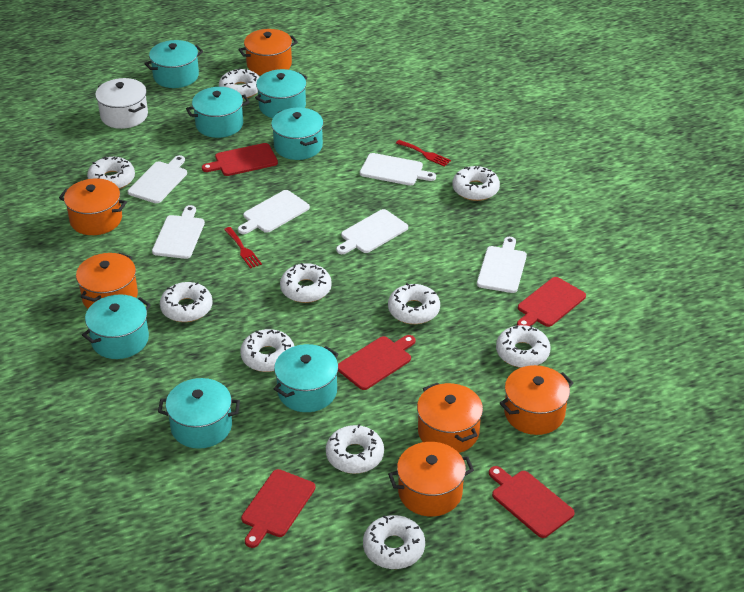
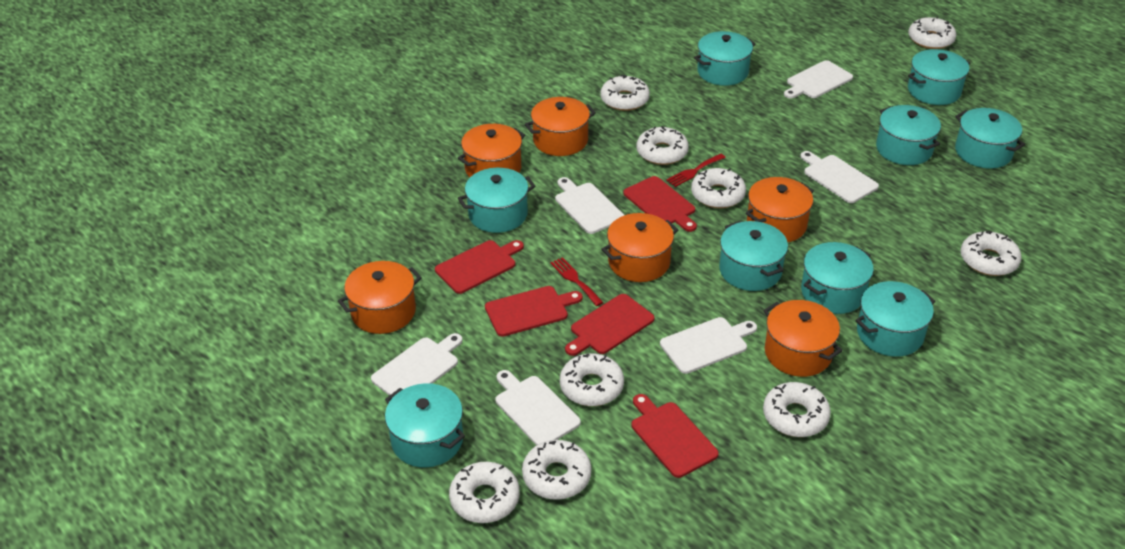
turquoise pot: [82,294,151,359] [144,40,203,88] [158,378,240,449] [186,87,250,138] [255,69,308,118] [271,108,323,160] [274,344,338,412] = 7 -> [385,383,465,468] [458,168,536,233] [694,31,756,86] [719,221,788,291] [801,242,874,314] [855,281,936,357] [876,105,941,165] [908,49,970,105] [955,108,1025,168] = 9
white donut: [87,157,135,189] [160,282,213,322] [219,68,259,99] [240,329,294,372] [280,263,332,303] [326,424,384,474] [363,515,425,569] [388,283,440,324] [452,166,500,201] [496,325,550,368] = 10 -> [449,462,520,523] [522,440,591,500] [560,354,624,406] [600,75,650,111] [636,126,689,165] [691,168,746,208] [763,382,831,437] [908,17,956,49] [960,231,1021,276] = 9
white pot: [95,78,148,129] = 1 -> none = 0

